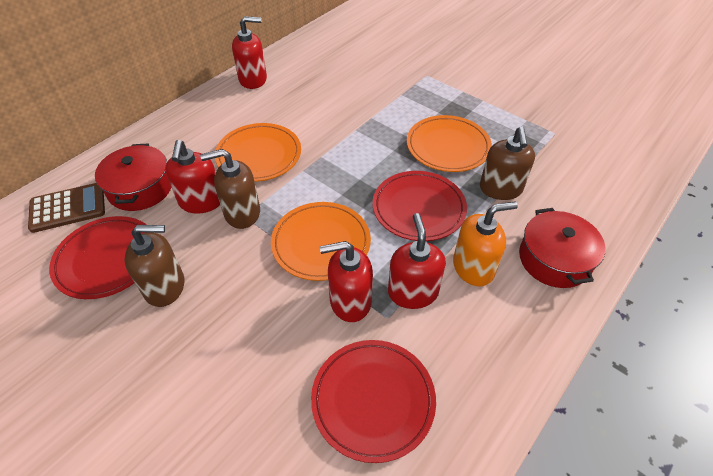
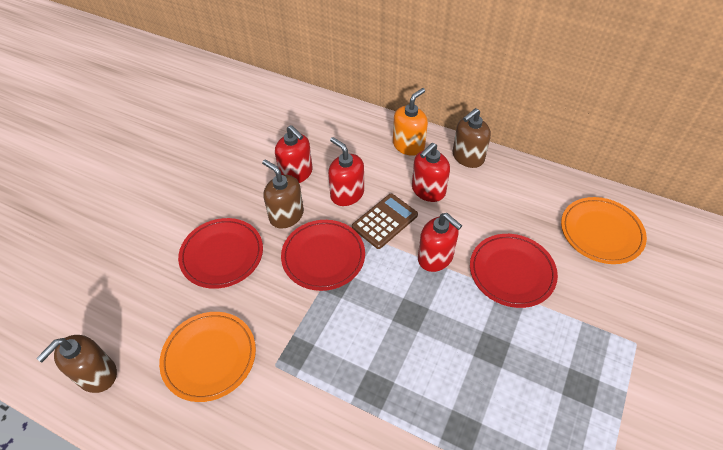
orange plate: [215,123,301,182] [271,202,371,281] [407,115,492,172] = 3 -> [159,312,256,402] [561,197,647,264] = 2
red pot: [95,144,171,211] [519,208,605,288] = 2 -> none = 0

